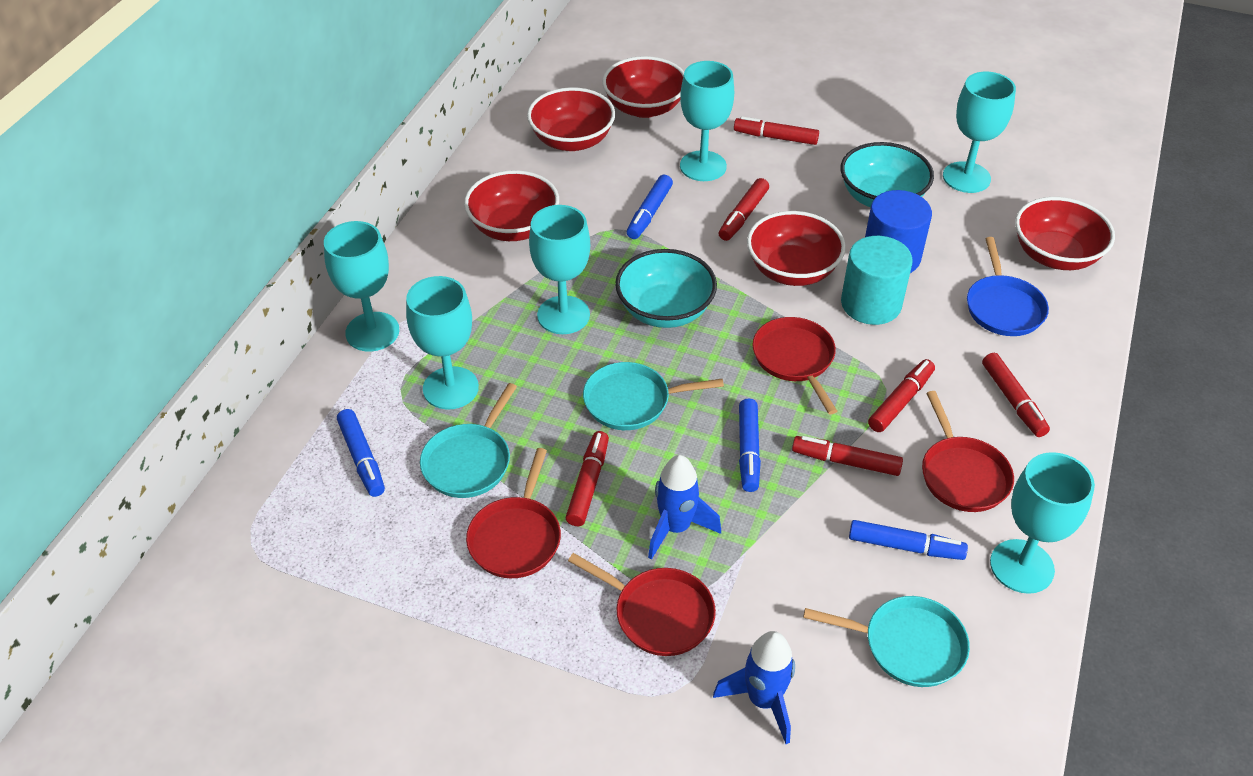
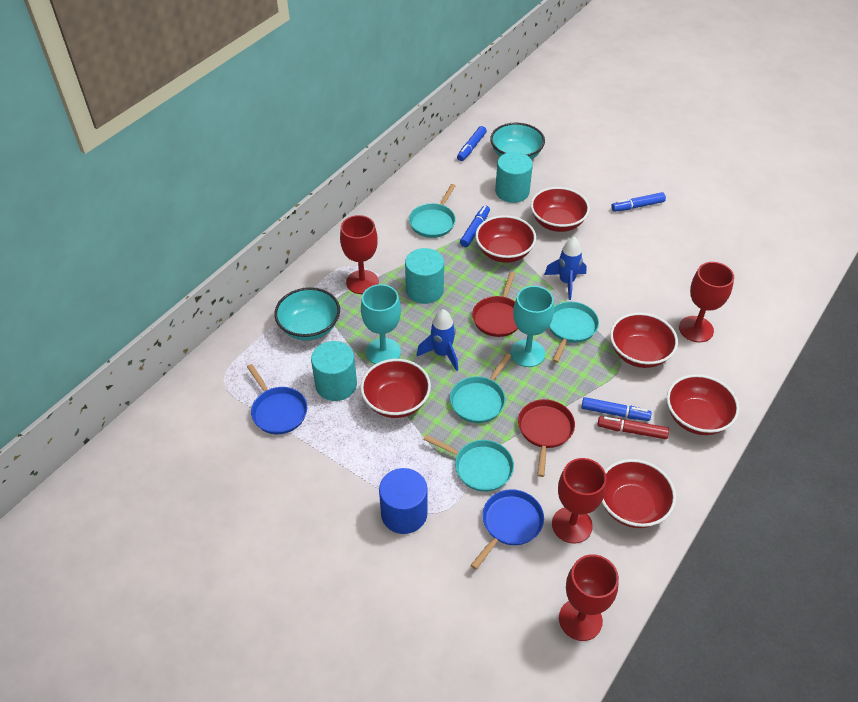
blue pan: [967,237,1049,336] = 1 -> [247,364,307,434] [471,489,544,569] = 2
red bowl: [464,170,559,241] [527,87,615,151] [602,56,684,118] [747,211,846,286] [1015,197,1115,270] = 5 -> [360,359,431,418] [475,215,536,263] [531,187,590,232] [602,459,676,528] [610,313,678,368] [667,374,739,435] = 6
red goblet: none = 0 -> [340,215,379,294] [552,458,607,544] [559,554,619,641] [679,262,734,342] = 4
red marker: [565,431,609,526] [719,178,769,241] [734,116,819,145] [792,436,903,476] [868,359,935,432] [982,353,1050,437] = 6 -> [598,416,669,439] = 1
red pan: [466,448,561,578] [568,553,716,656] [752,317,837,414] [922,391,1014,512] = 4 -> [472,272,518,337] [518,399,575,477] = 2
turquoise cylinder: [841,236,913,325] = 1 -> [311,341,357,401] [405,248,444,304] [495,152,533,203] = 3
turquoise goblet: [324,221,399,352] [406,276,479,409] [529,205,590,334] [680,61,734,181] [943,72,1016,193] [990,452,1095,594] = 6 -> [361,284,401,364] [510,286,554,367] = 2
turquoise pan: [420,383,517,498] [583,362,724,430] [803,596,970,687] = 3 -> [409,184,456,238] [423,435,514,492] [450,353,511,423] [549,302,599,363] = 4

